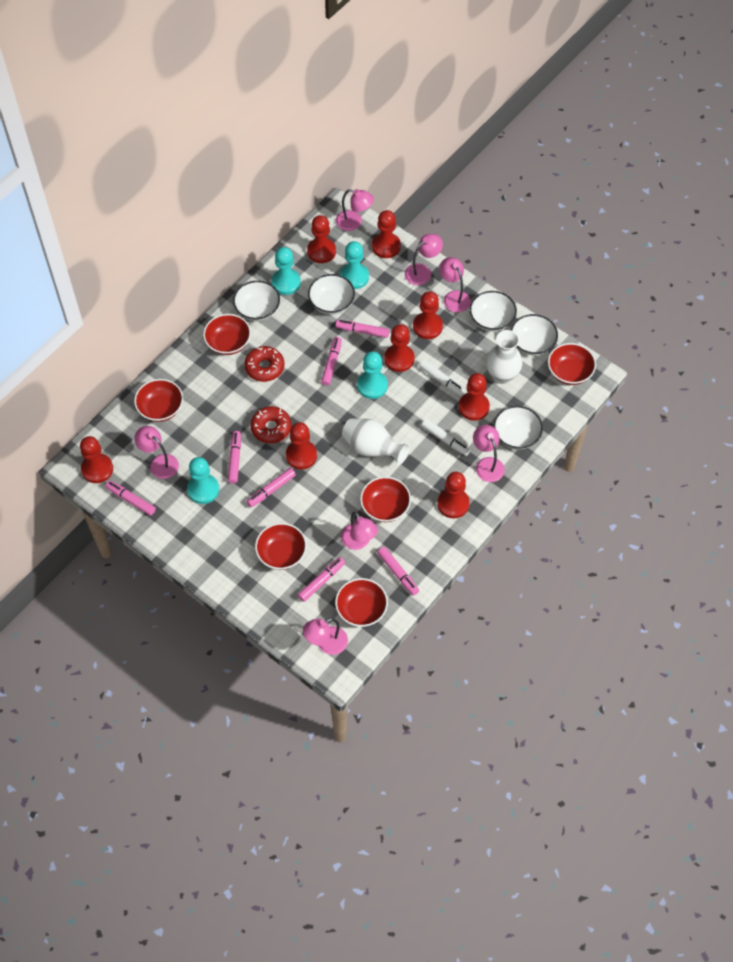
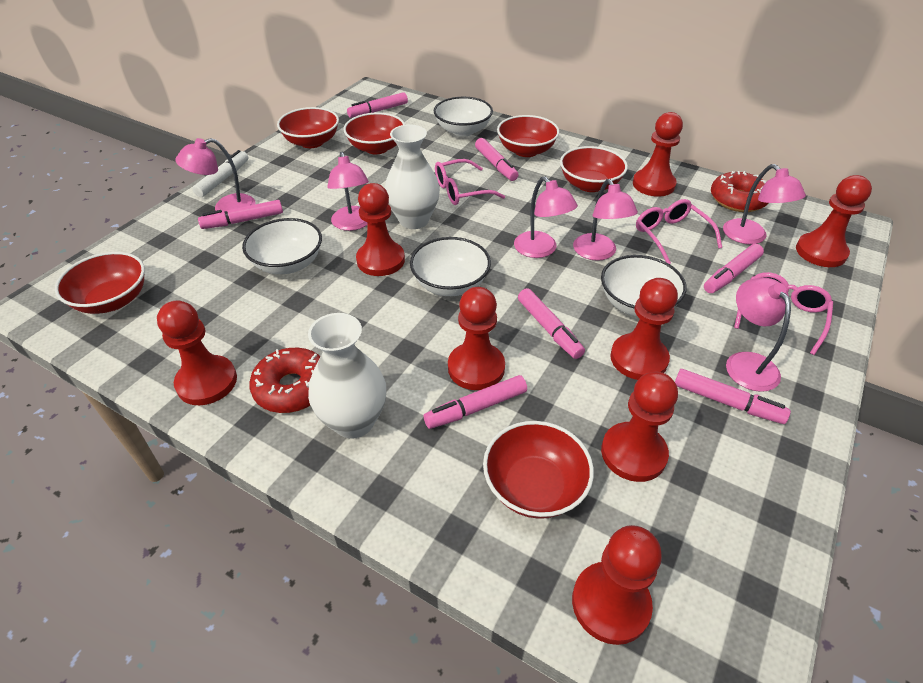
pink glasses: none = 0 -> [435,159,505,205] [636,199,722,264] [734,272,833,355] = 3
pink lamp: [134,426,179,479] [303,618,348,655] [336,189,374,231] [341,512,378,550] [405,234,443,285] [439,257,471,313] [473,425,505,482] = 7 -> [175,138,255,211] [327,151,369,231] [514,176,578,258] [573,179,638,261] [723,164,806,244] [726,278,791,392] = 6
turquoise pawn: [187,457,219,504] [271,247,301,295] [340,241,369,289] [357,351,388,399] = 4 -> none = 0
white bowl: [233,281,280,321] [308,274,355,315] [470,291,517,332] [493,406,543,450] [511,314,558,356] = 5 -> [242,218,322,274] [410,237,491,296] [434,97,493,137] [601,255,687,317] = 4
white marker: [419,359,466,396] [421,419,471,456] = 2 -> [192,150,248,197] = 1

